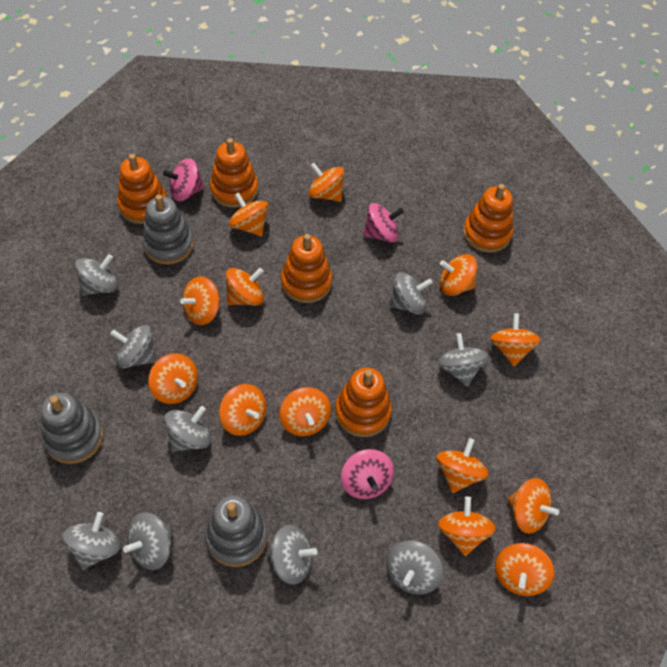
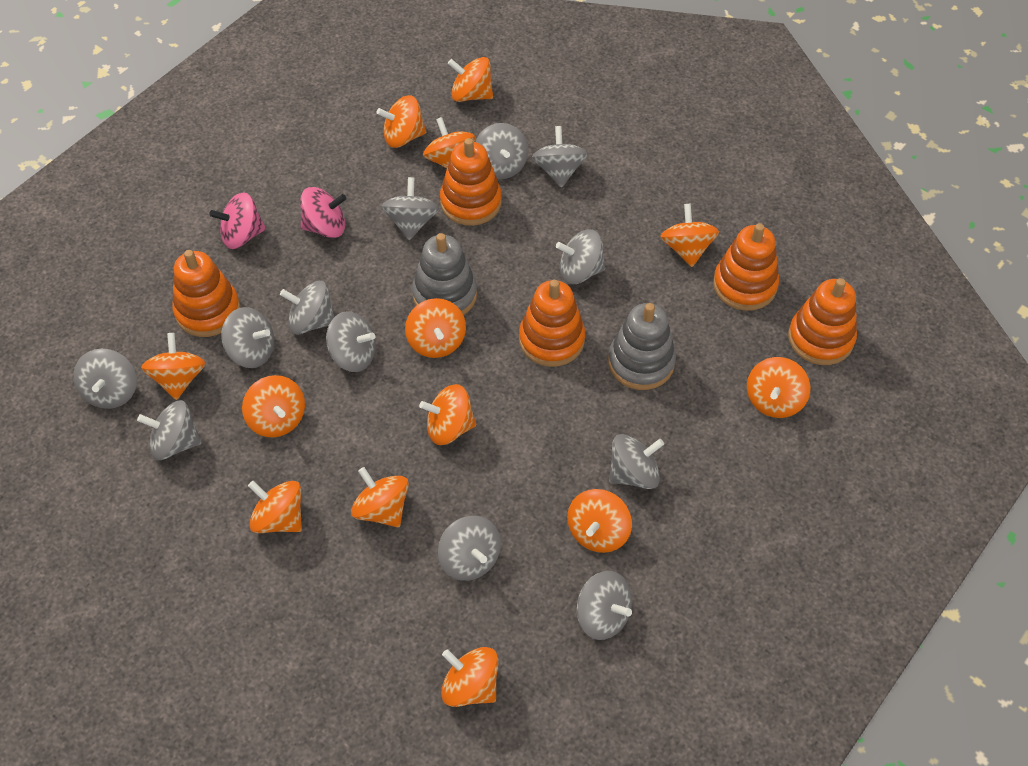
grey spinning top: [63,512,121,570] [75,254,118,296] [110,325,157,368] [123,512,173,570] [164,406,211,452] [268,525,317,585] [386,540,443,594] [389,272,433,315] [438,333,488,386] = 9 -> [73,349,137,409] [137,400,202,460] [221,307,274,368] [280,281,335,335] [326,311,376,372] [381,177,439,240] [438,516,501,581] [475,123,528,179] [532,126,588,188] [556,229,605,284] [577,571,632,640] [609,434,664,489] = 12
grey stacking toy: [41,393,104,464] [142,195,194,264] [205,496,268,567] = 3 -> [412,233,477,315] [608,303,676,390] = 2
pink spinning top: [163,158,205,202] [341,449,394,499] [363,203,404,243] = 3 -> [209,192,266,249] [300,187,346,238] = 2

